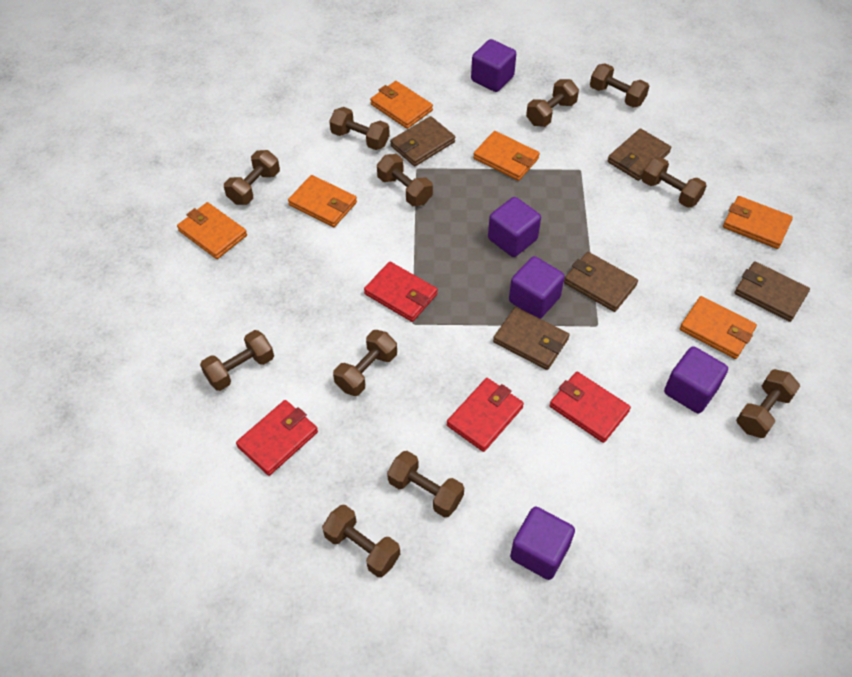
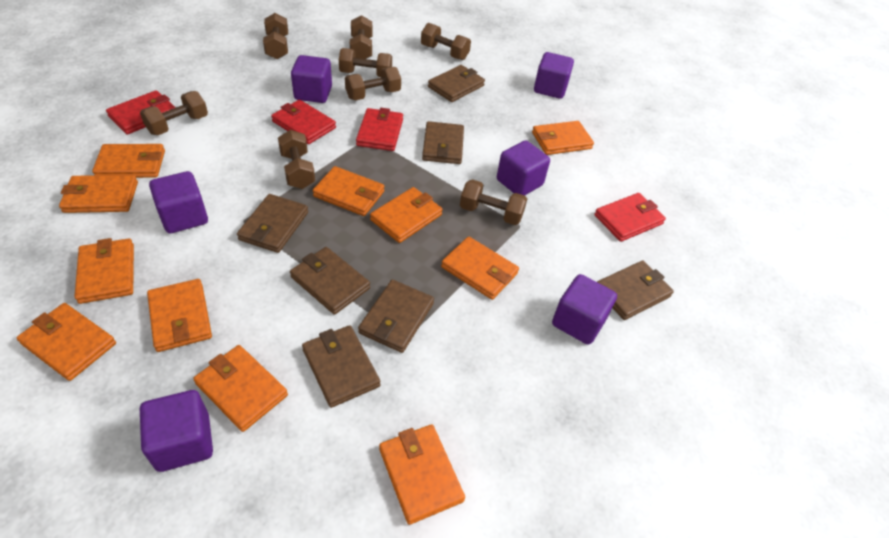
brown dumbbell: [200,330,274,391] [224,150,280,205] [322,505,400,577] [329,107,390,150] [333,330,397,396] [377,154,433,206] [387,451,464,518] [526,79,579,127] [590,63,649,108] [641,157,707,208] [736,369,800,438] = 11 -> [140,91,208,135] [263,13,288,59] [278,130,315,189] [339,48,392,77] [345,67,401,100] [350,15,372,59] [421,23,471,60] [460,179,527,225] = 8
brown wallet: [390,116,455,166] [493,307,569,370] [564,252,638,312] [607,128,671,181] [735,261,810,322] = 5 -> [237,194,308,253] [290,247,370,315] [302,325,381,408] [358,280,434,353] [422,121,464,164] [428,65,485,102] [597,260,674,320] = 7
orange wallet: [177,202,247,259] [288,175,357,227] [370,81,433,129] [473,131,540,181] [680,296,757,359] [723,196,793,249] = 6 -> [17,303,116,381] [59,175,138,213] [74,238,134,304] [92,144,165,178] [147,279,212,352] [193,345,288,432] [313,166,385,216] [370,187,443,243] [379,424,465,525] [441,237,519,300] [532,121,594,155] = 11
purple cube: [471,39,516,92] [488,197,541,257] [509,256,565,319] [510,507,575,580] [664,346,728,413] = 5 -> [140,390,213,472] [149,171,208,233] [291,55,332,103] [497,141,550,195] [534,52,574,99] [552,274,617,345] = 6

